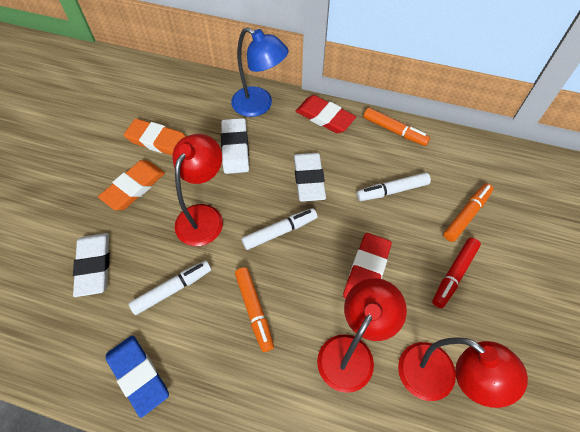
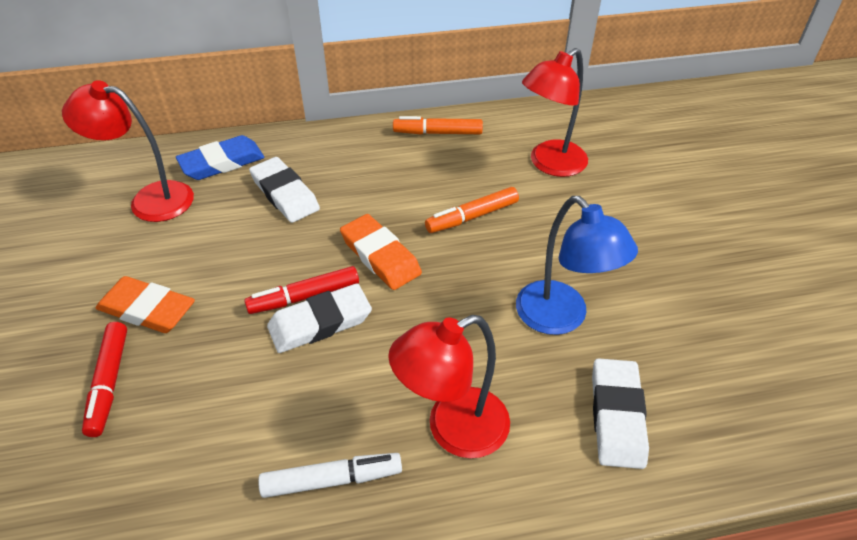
orange marker: [235,267,274,352] [363,108,430,146] [443,183,493,242] = 3 -> [393,116,483,135] [425,187,519,233] = 2
red eraser: [295,95,356,134] [343,233,392,298] = 2 -> none = 0
red marker: [432,238,481,308] = 1 -> [82,322,127,437] [244,266,359,314] = 2
white marker: [129,261,211,315] [242,208,317,250] [357,172,431,201] = 3 -> [258,453,402,498] = 1

